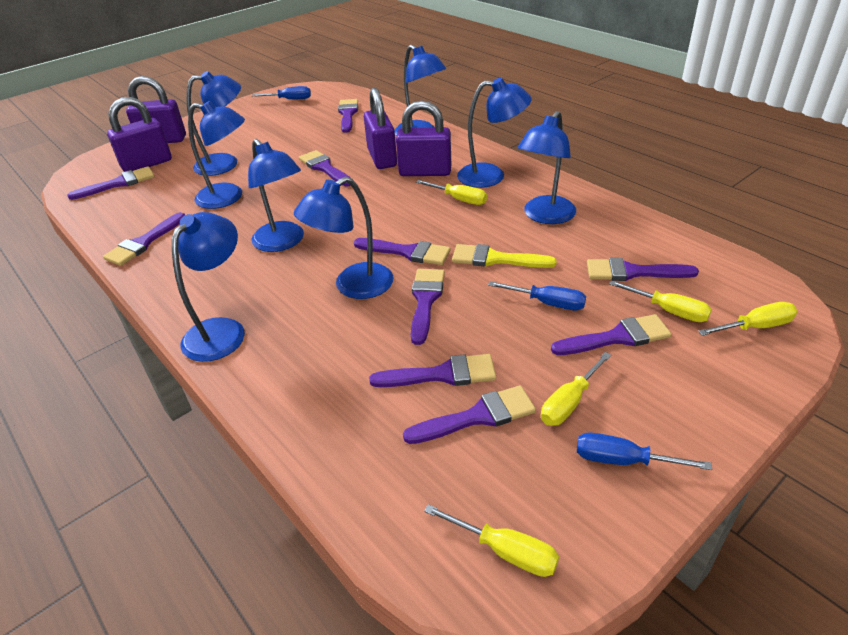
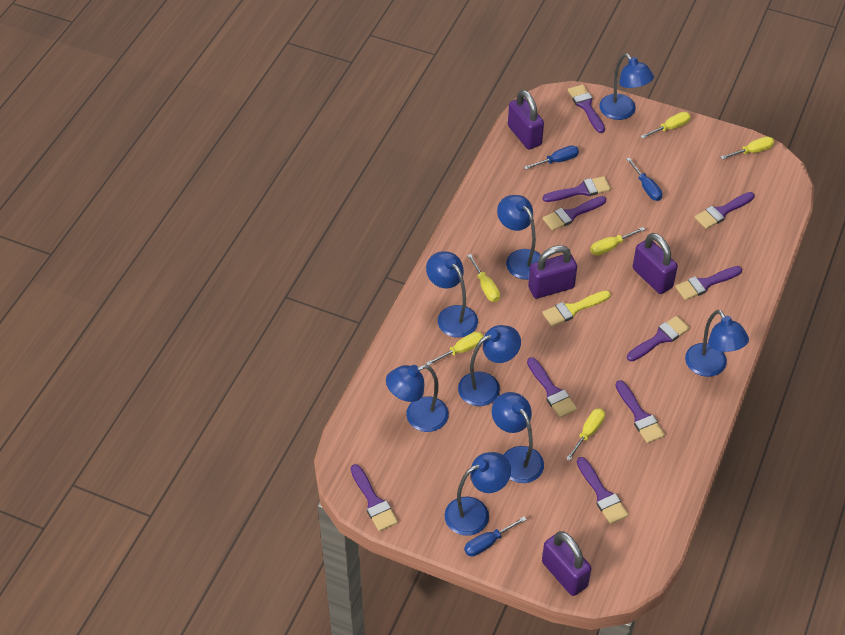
yellow screwdriver: [416,180,487,205] [424,504,559,577] [541,352,612,426] [609,280,712,322] [698,302,798,336] = 5 -> [426,332,484,365] [467,254,500,302] [566,408,605,461] [590,227,645,256] [640,112,691,139] [721,136,774,159] = 6

